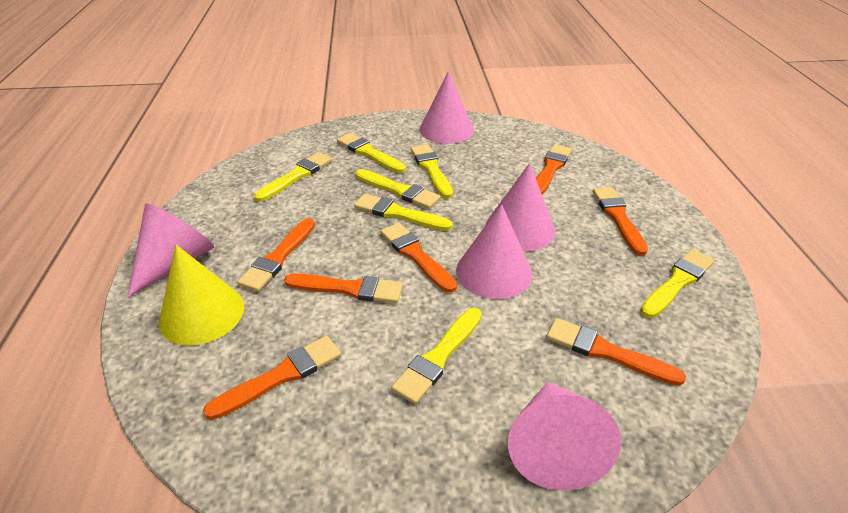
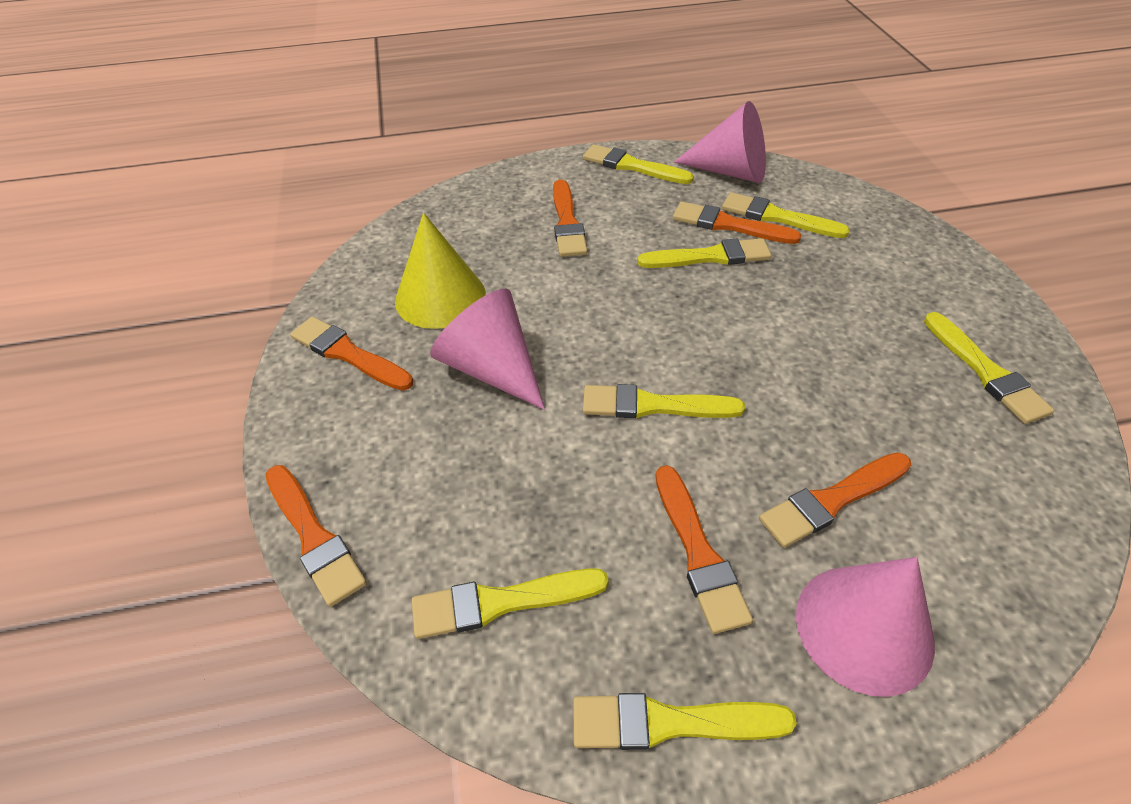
orange brush: [203,336,341,420] [237,218,315,292] [284,273,403,303] [380,223,457,293] [536,144,572,194] [546,318,686,386] [593,187,648,256] = 7 -> [266,465,367,607] [290,316,413,391] [553,180,587,257] [656,465,753,634] [673,202,801,244] [759,452,911,548] = 6
pink cone: [128,203,214,297] [419,72,474,144] [456,204,532,299] [486,163,555,252] [508,382,621,491] = 5 -> [430,288,545,410] [674,101,766,183] [796,557,935,697] = 3

